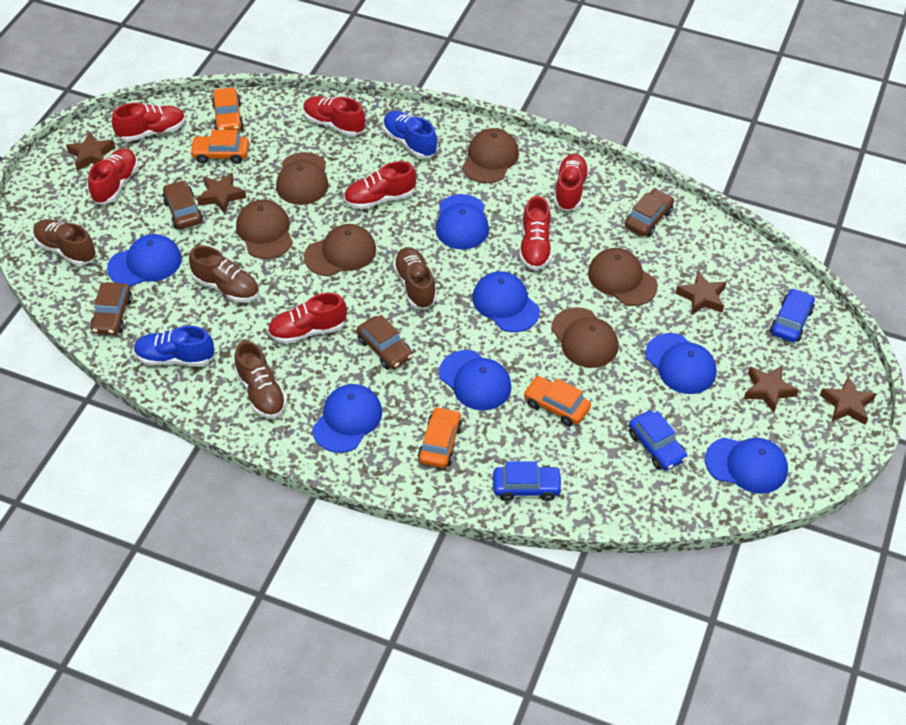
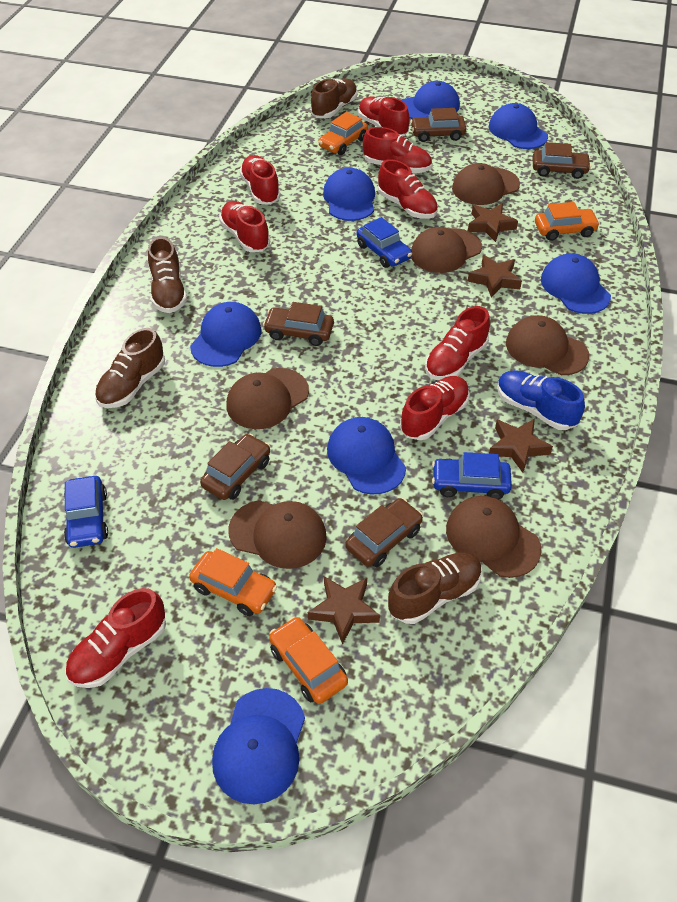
blue shoe: [134,326,214,366] [383,111,437,158] = 2 -> [497,370,585,430] = 1
brown car: [90,282,132,335] [162,180,203,229] [357,315,413,369] [625,189,674,237] = 4 -> [200,434,270,500] [263,302,334,346] [345,498,423,567] [410,108,466,142] [533,142,591,179] = 5
brown star: [66,131,115,171] [197,173,246,214] [676,271,727,315] [744,366,799,413] [820,376,876,425] = 5 -> [308,576,380,645] [468,204,518,242] [468,255,522,298] [489,419,553,473] = 4
red shoe: [88,148,138,204] [112,103,186,142] [268,293,347,344] [303,96,365,136] [344,161,416,209] [520,196,552,270] [554,154,589,211] = 7 -> [65,588,166,688] [219,201,270,252] [239,155,281,205] [358,96,410,136] [363,127,432,173] [378,159,438,219] [400,376,470,440] [425,306,490,380] = 8

